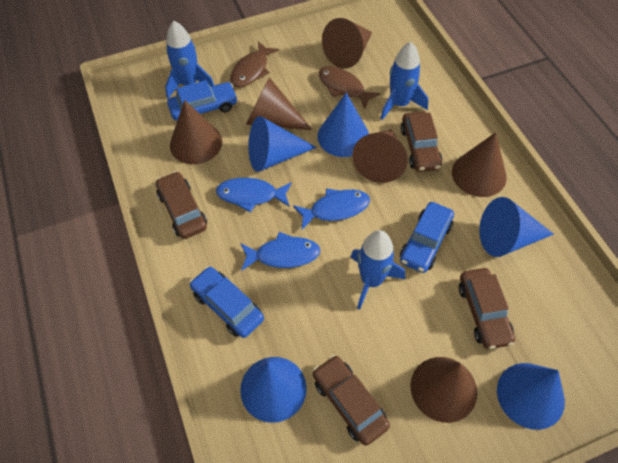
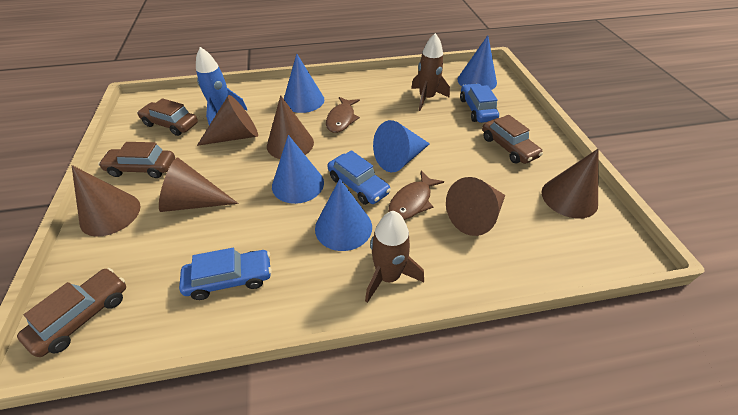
blue fish: [216,178,292,213] [240,232,321,271] [293,189,370,230] = 3 -> none = 0
blue rocket: [165,21,214,99] [351,230,405,309] [381,42,428,120] = 3 -> [196,47,248,125] = 1
brown rocket: none = 0 -> [365,211,424,303] [411,33,450,111] = 2

